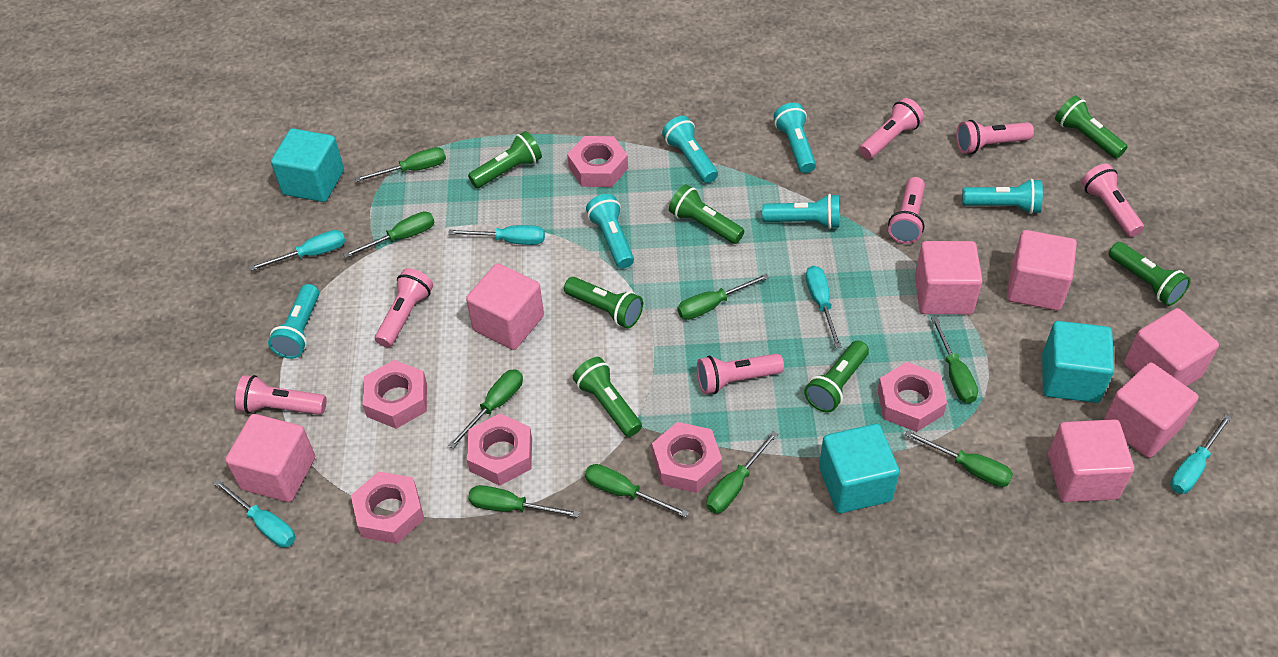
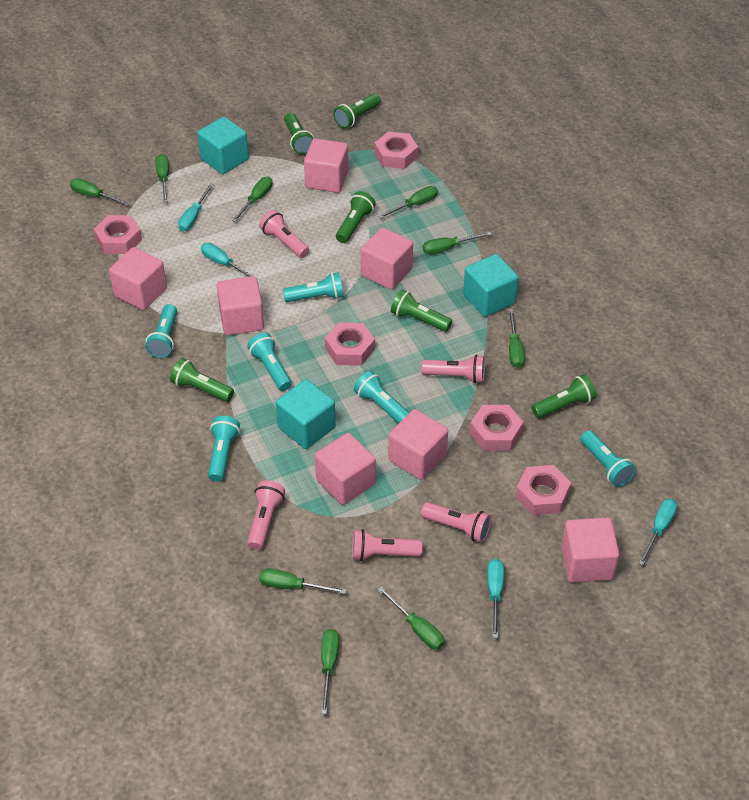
green flashlight: [468,131,542,188] [564,277,643,328] [573,357,642,437] [669,184,744,244] [804,340,869,413] [1055,96,1128,159] [1109,242,1191,306] = 7 -> [170,358,234,402] [284,113,314,155] [333,94,381,129] [336,191,376,243] [391,289,452,332] [532,374,596,418] = 6
pink flashlight: [235,375,327,415] [375,268,433,348] [697,353,784,394] [859,98,924,159] [888,177,925,244] [956,120,1034,154] [1081,163,1144,237] = 7 -> [247,481,285,550] [259,210,309,258] [352,529,422,561] [421,355,485,383] [421,502,491,543] = 5
pink nut: [351,471,424,544] [363,360,427,429] [467,413,532,486] [567,136,628,187] [652,422,722,493] [877,362,947,432] = 6 -> [94,215,142,254] [325,322,375,366] [374,132,418,169] [470,405,523,451] [516,465,571,515] = 5
turquoise screwdriver: [213,479,295,548] [249,230,345,271] [448,225,545,245] [806,266,842,348] [1170,414,1232,494] = 5 -> [178,184,214,232] [201,243,258,279] [487,559,504,638] [639,499,677,565] = 4

